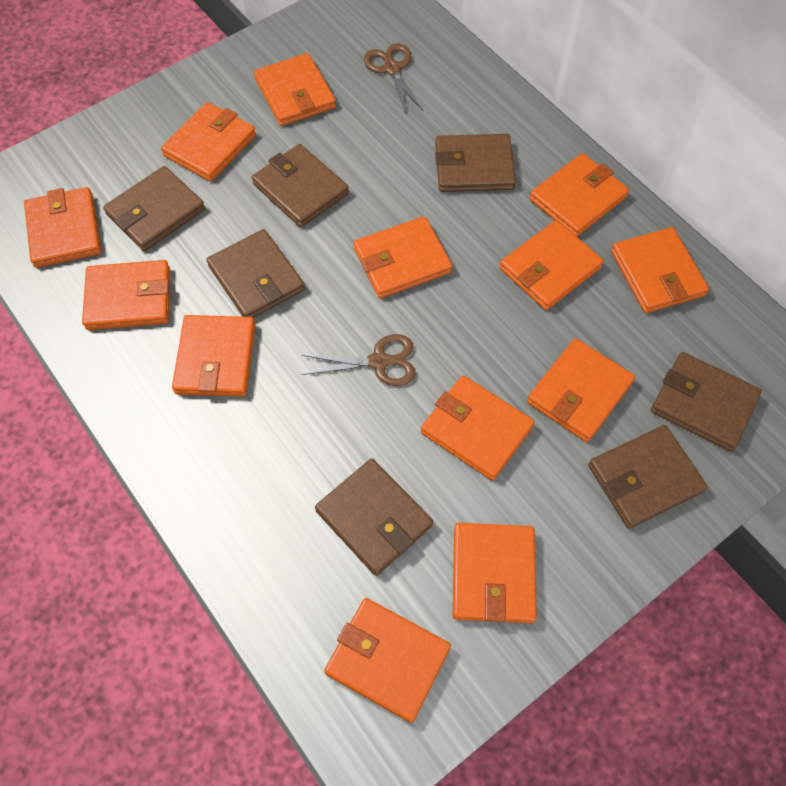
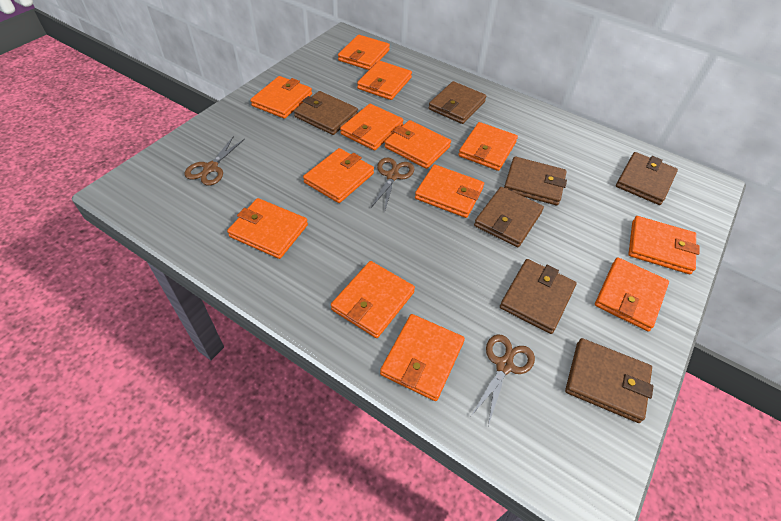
brown scissors: [301,334,416,386] [364,43,423,113] = 2 -> [184,136,245,185] [371,158,414,210] [471,334,535,426] = 3

